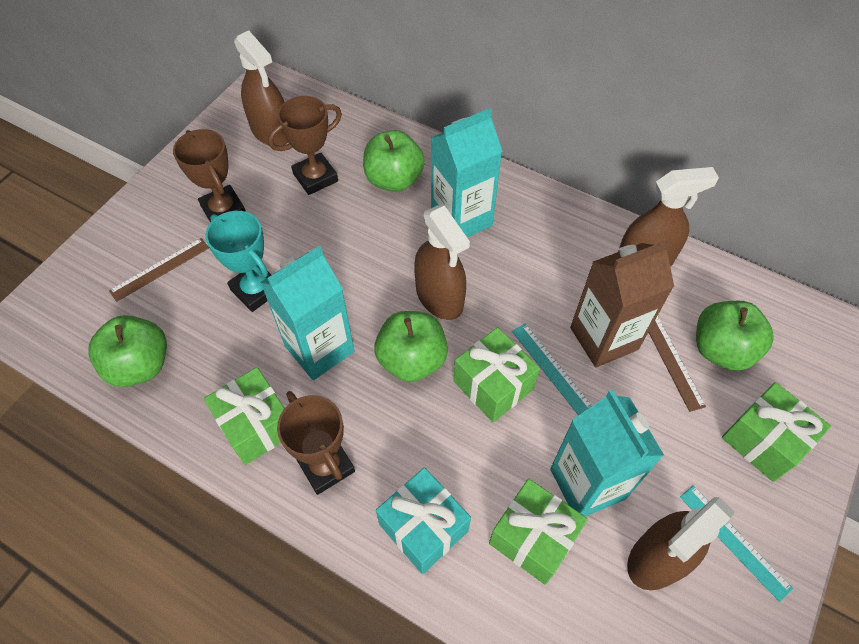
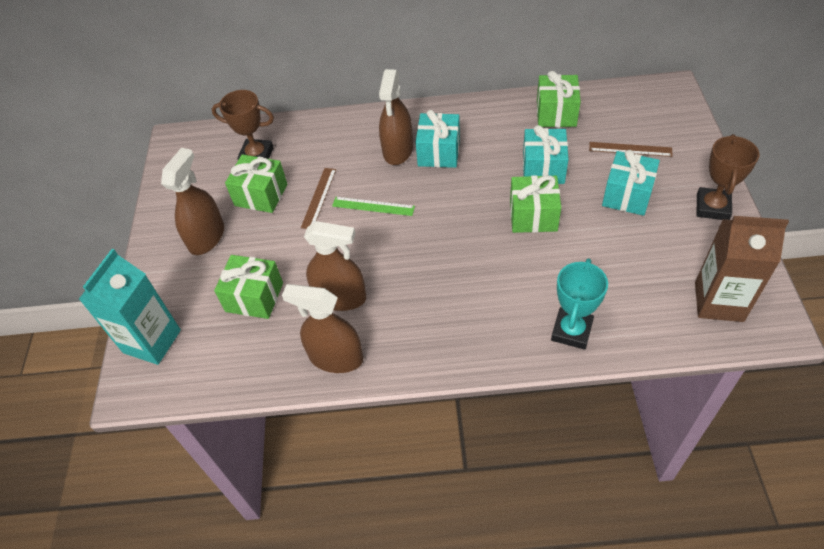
brown trophy: [173,129,246,223] [268,96,342,195] [277,391,355,495] = 3 -> [212,90,274,160] [696,134,760,220] = 2
green apple: [88,315,167,387] [363,130,425,192] [374,311,448,382] [696,301,774,371] = 4 -> none = 0
green ruler: none = 0 -> [332,197,415,216] = 1
turquoise carton: [260,246,354,380] [431,108,503,237] [550,390,664,517] = 3 -> [79,249,181,365] = 1
turquoise gift: [376,467,471,574] = 1 -> [416,110,460,168] [523,125,569,184] [602,150,660,216] = 3
turquoise ruler: [512,323,592,415] [680,485,793,602] = 2 -> none = 0

